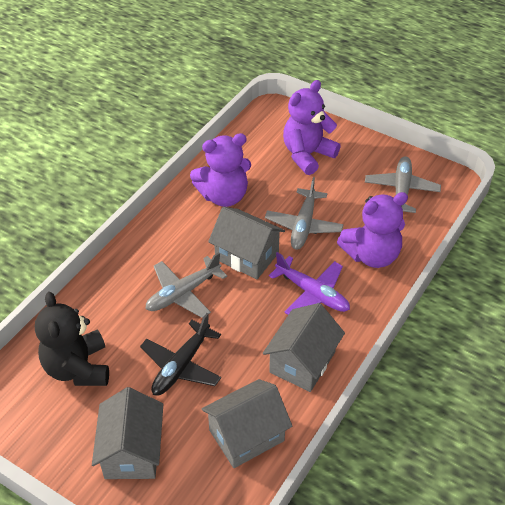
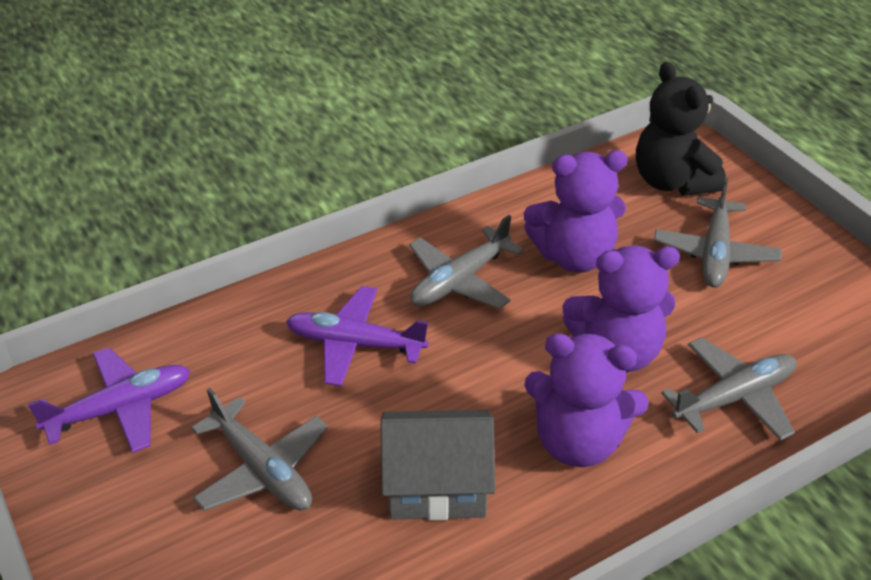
black plane: [140,313,221,396] = 1 -> none = 0
grey house: [92,387,163,479] [201,379,292,468] [208,207,285,279] [263,303,345,392] = 4 -> [380,410,495,521] = 1
grey plane: [145,252,227,318] [265,177,344,250] [365,156,441,213] = 3 -> [191,388,328,511] [409,215,524,309] [654,178,781,287] [661,338,797,441] = 4
purple plane: [269,252,350,315] = 1 -> [28,347,190,453] [286,286,429,386] = 2

